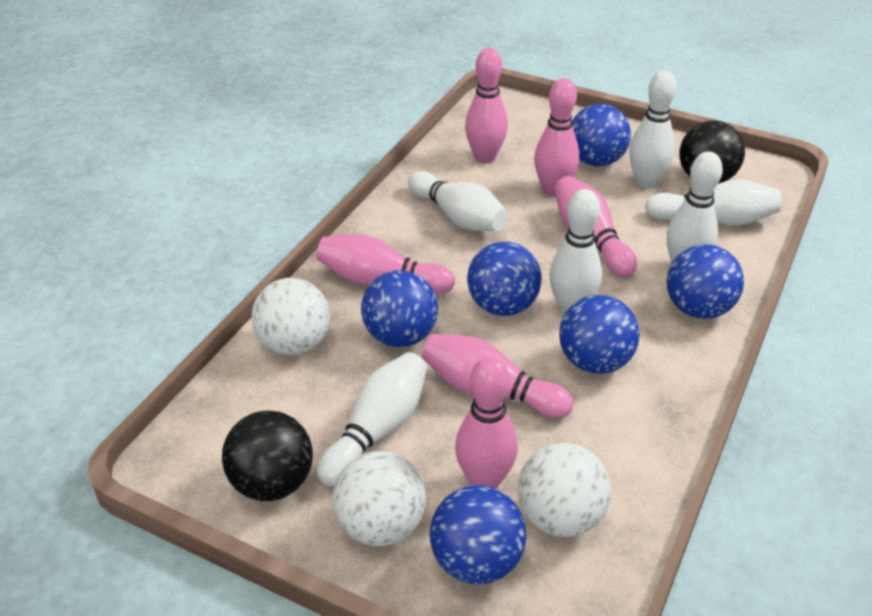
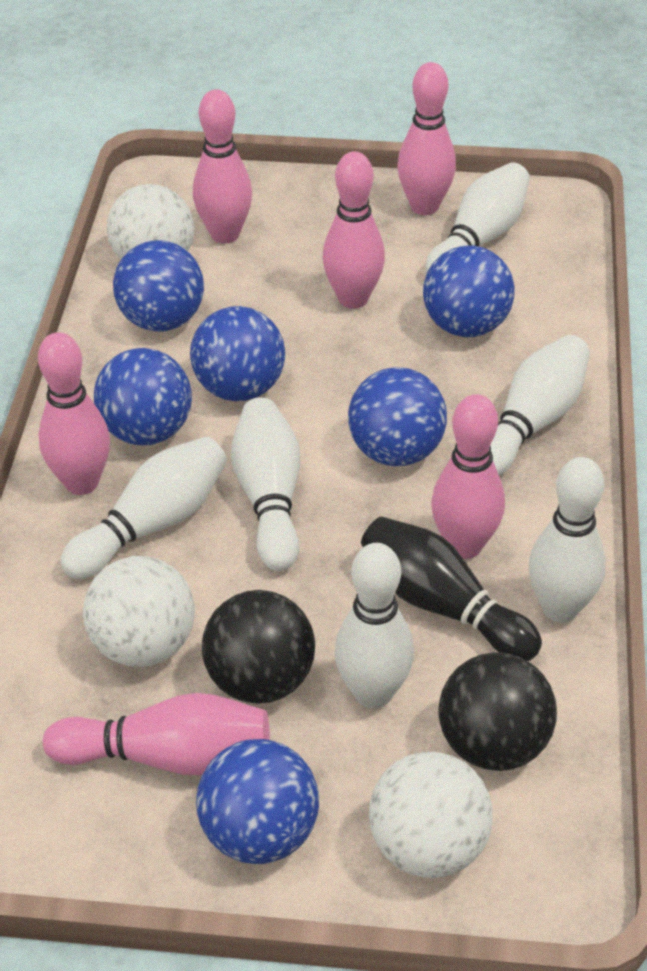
black bowling pin: none = 0 -> [361,516,542,661] = 1

